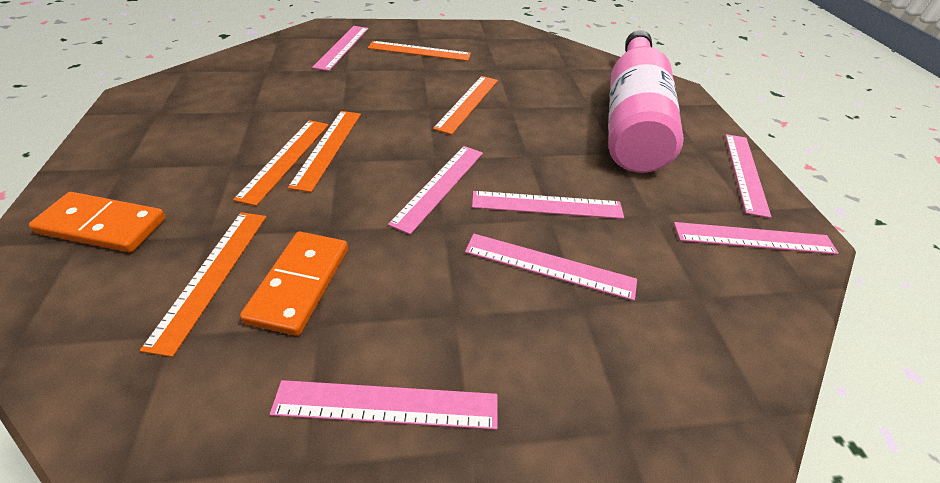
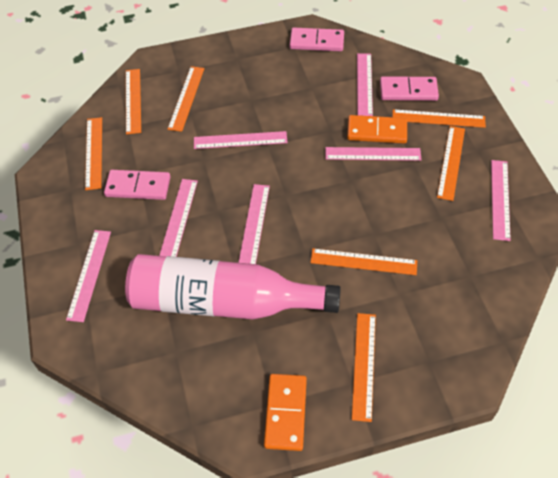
orange ruler: [140,212,266,357] [233,120,329,206] [288,111,361,192] [368,41,471,61] [433,76,498,135] = 5 -> [85,117,102,190] [126,69,141,134] [168,66,204,132] [310,248,417,275] [352,313,376,422] [392,109,486,128] [437,126,465,201] = 7
pink domino: none = 0 -> [104,170,170,200] [290,27,344,51] [380,77,439,101] = 3

